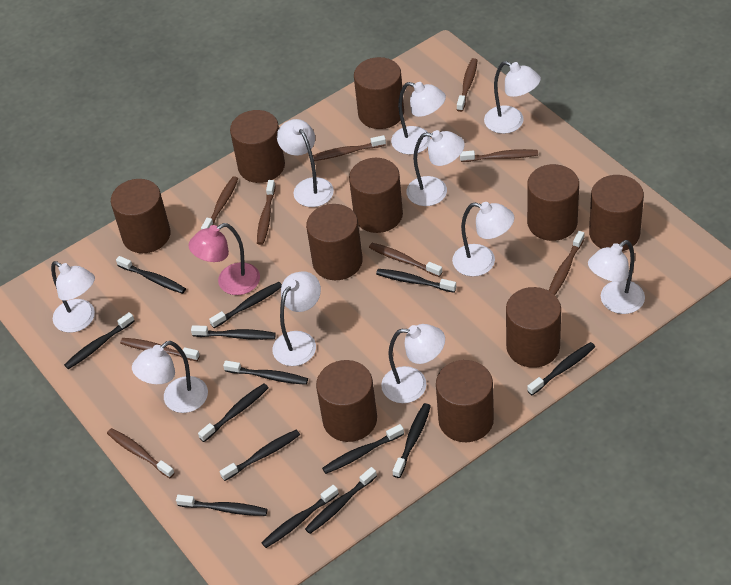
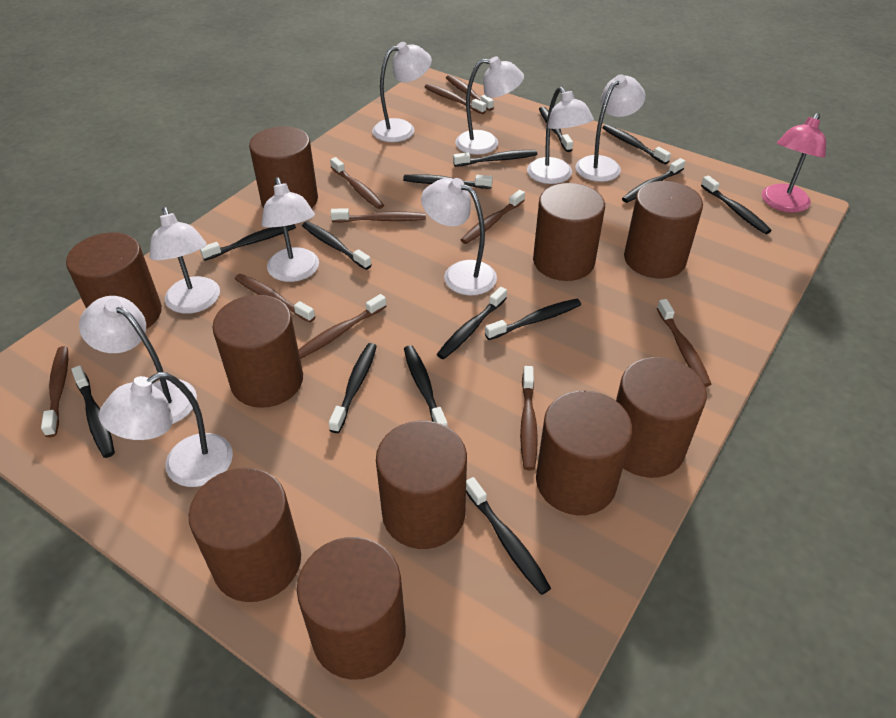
brown toothbrush: [107,428,175,478] [120,338,200,361] [201,176,238,230] [257,180,276,245] [313,135,386,161] [369,243,442,277] [457,58,478,112] [460,149,538,162] [549,231,585,295] = 9 -> [41,346,68,437] [235,274,315,323] [298,294,387,359] [330,157,384,209] [330,208,426,222] [425,84,487,114] [446,75,494,111] [460,190,525,244] [520,366,538,470] [657,299,711,387] = 10
white lamp: [51,261,95,333] [132,341,208,413] [272,271,321,366] [277,119,334,207] [381,324,445,403] [391,82,446,155] [406,130,465,206] [452,202,514,276] [484,61,541,134] [588,240,645,314] = 10 -> [79,296,197,424] [99,372,233,487] [150,207,220,314] [262,177,319,282] [372,42,432,142] [421,178,497,295] [455,56,524,155] [527,87,594,184] [575,74,645,182] = 9

